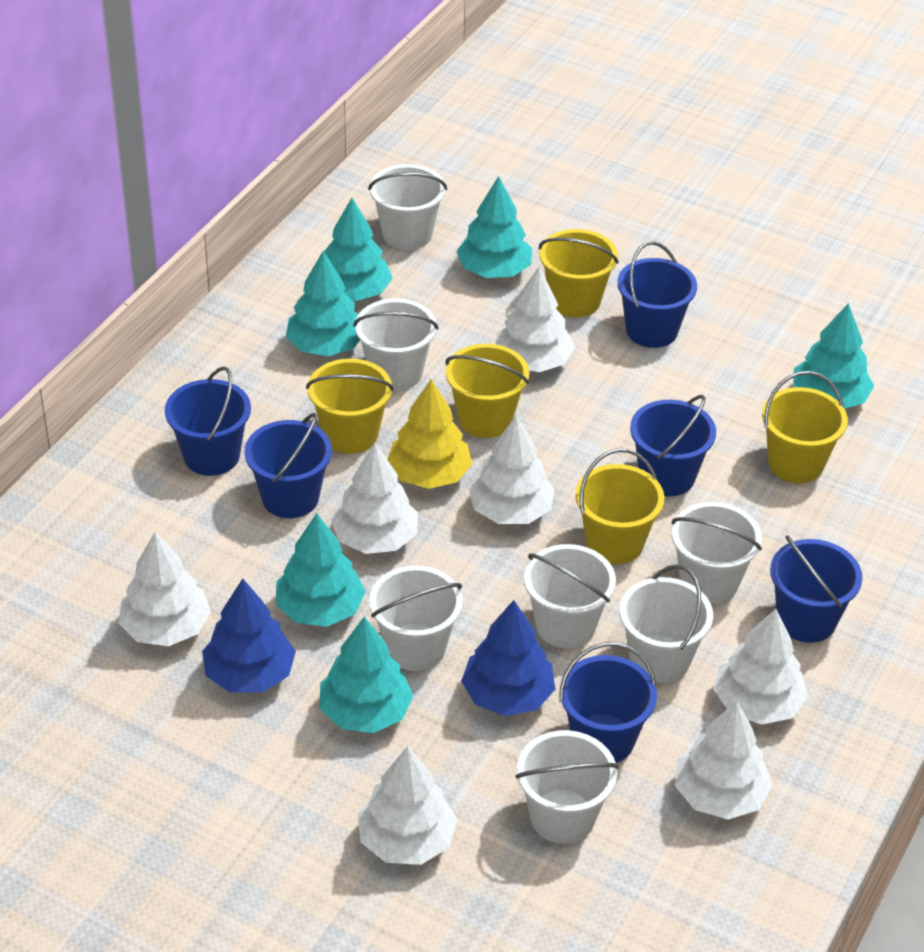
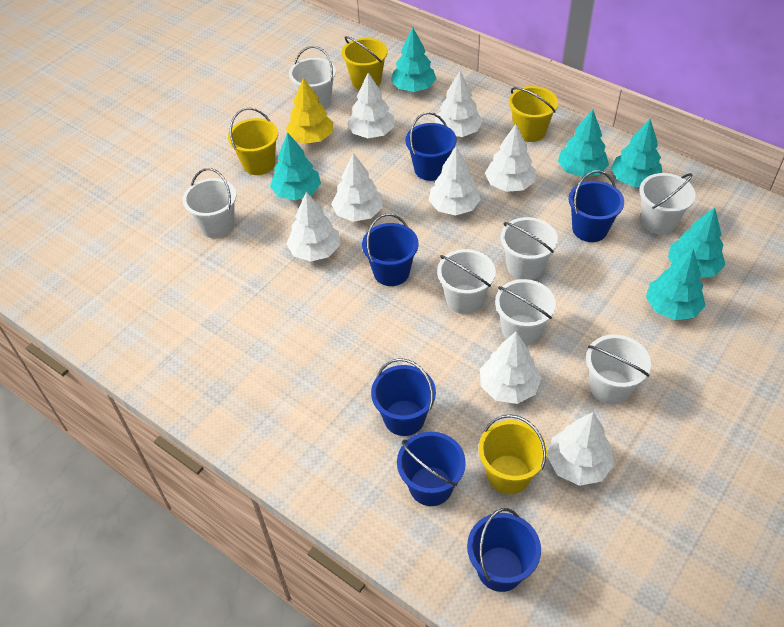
blue tree: [202,578,296,692] [461,600,555,716] = 2 -> none = 0
white tree: [119,532,211,646] [331,443,418,554] [358,746,457,865] [468,415,555,524] [496,267,575,372] [675,701,773,819] [713,609,808,725] = 7 -> [286,192,340,262] [331,153,383,222] [347,73,395,138] [429,147,481,215] [435,71,483,137] [480,331,541,404] [485,124,535,192] [547,412,614,486] = 8
yellow bucket: [306,358,394,454] [445,344,529,438] [539,229,619,318] [576,448,664,564] [762,371,848,483] = 5 -> [228,108,278,175] [342,36,388,90] [478,414,547,494] [509,86,558,142] = 4

